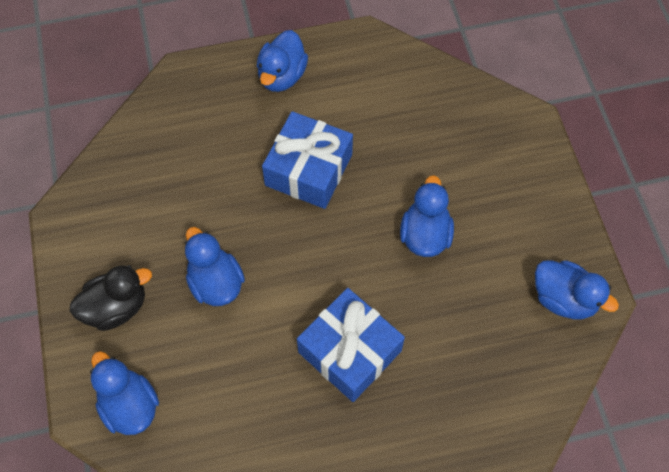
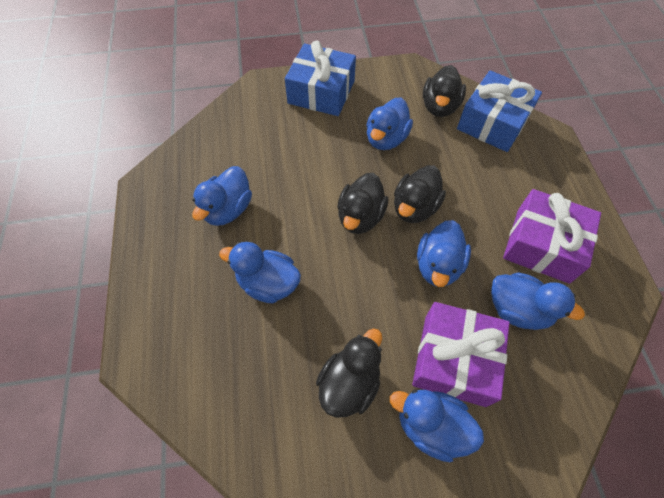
black duck: [70,265,152,331] = 1 -> [316,328,382,418] [337,173,388,234] [394,165,446,223] [423,65,466,117] = 4
blue duck: [90,351,159,435] [185,227,245,306] [257,30,308,92] [400,175,454,257] [535,260,619,319] = 5 -> [192,166,252,226] [219,242,301,304] [366,98,413,150] [390,389,484,462] [417,220,471,287] [491,272,585,330] = 6
purple gift: none = 0 -> [412,302,509,407] [503,189,601,284] = 2

